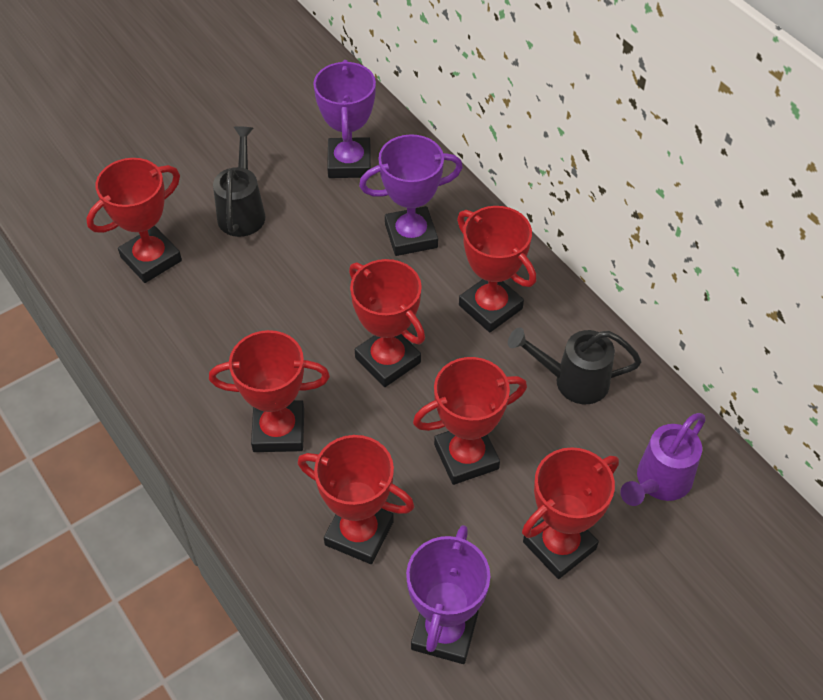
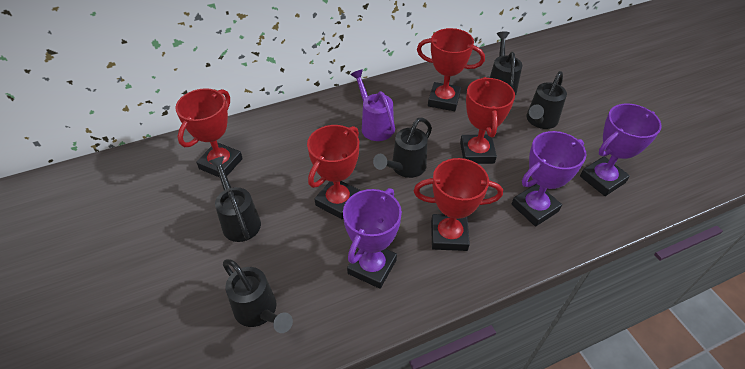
black watering can: [213,126,265,237] [508,327,642,404] = 2 -> [209,156,261,242] [223,259,293,333] [373,118,432,178] [490,31,522,96] [526,71,567,129] = 5
red trophy: [86,158,182,283] [209,330,330,452] [298,435,414,564] [349,259,425,387] [413,357,527,485] [457,206,536,332] [522,447,619,579] = 7 -> [175,88,243,178] [307,125,361,219] [414,158,503,251] [417,28,485,111] [460,77,515,164] = 5

